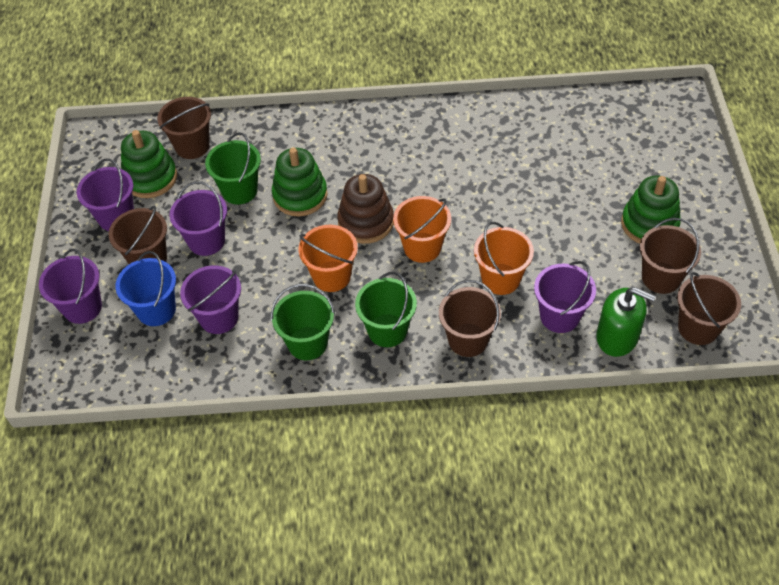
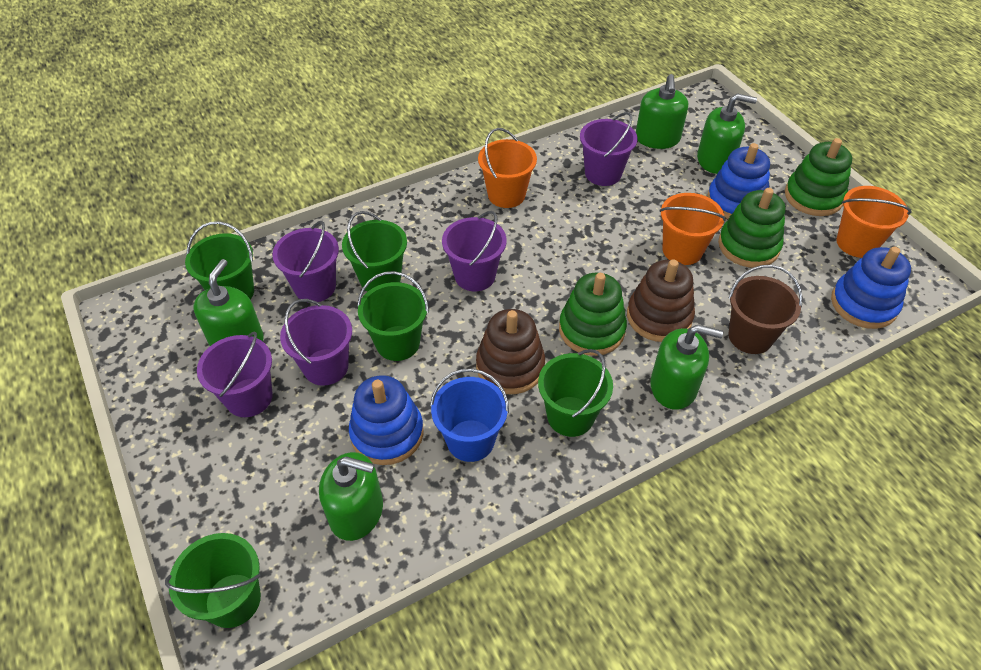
blue stacking toy: none = 0 -> [349,375,424,465] [707,143,770,219] [831,247,911,329] = 3
brown bucket: [109,206,167,264] [157,97,211,159] [439,280,501,357] [640,218,701,294] [677,272,741,345] = 5 -> [728,265,803,354] = 1
brown stacking toy: [337,174,394,244] = 1 -> [476,309,545,394] [627,259,695,342] = 2
green bucket: [205,132,261,205] [271,284,335,360] [355,272,417,347] = 3 -> [165,533,261,628] [185,221,254,299] [342,211,407,291] [357,271,429,361] [538,349,613,437] = 5
green soap dispenser: [596,287,656,357] = 1 -> [193,259,264,346] [319,452,383,541] [636,74,688,149] [650,325,723,410] [697,93,757,174] = 5

